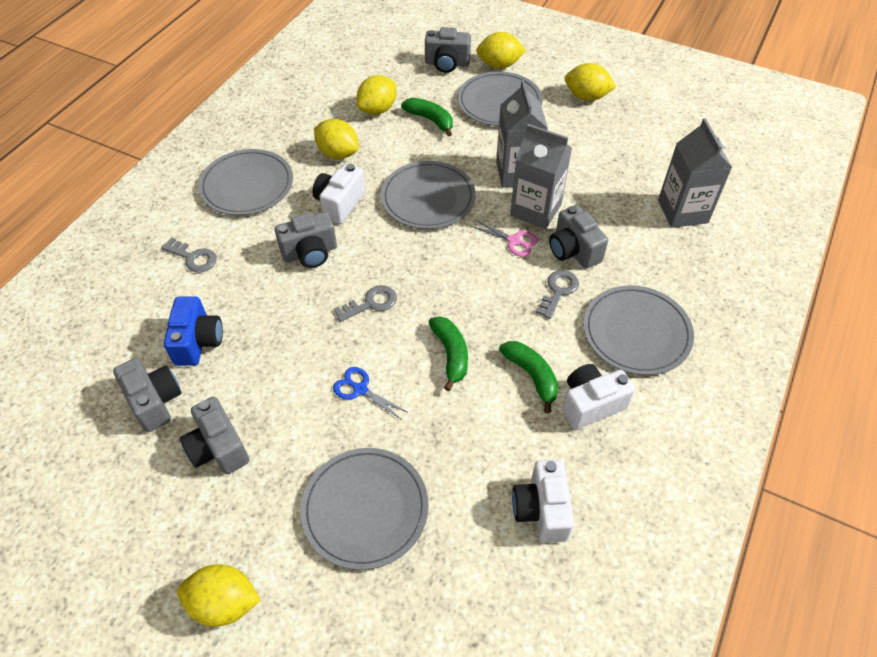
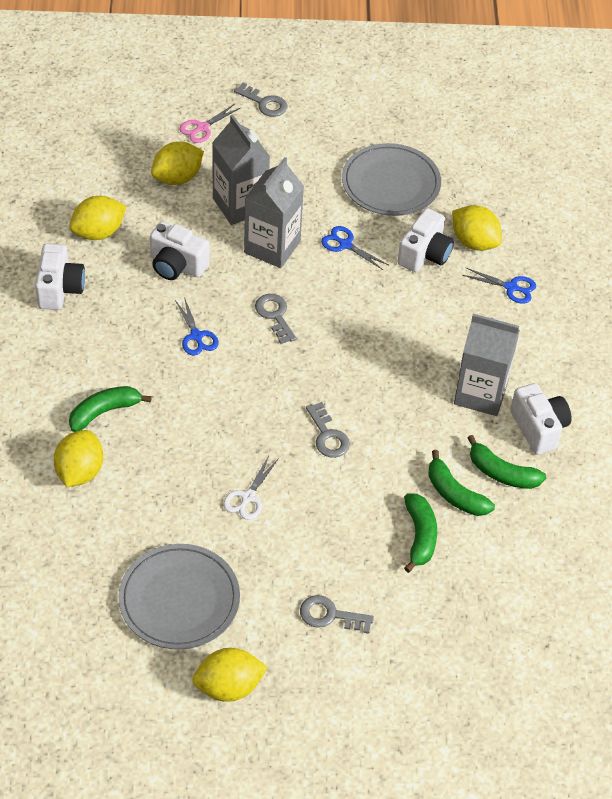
blue camera: [164,296,223,366] = 1 -> none = 0
blue scissors: [333,367,409,420] = 1 -> [175,297,219,355] [321,226,389,270] [462,267,536,303] = 3
green banana: [401,98,453,136] [429,316,468,391] [499,341,558,413] = 3 -> [69,386,152,432] [404,493,437,573] [428,450,495,516] [467,435,546,489] = 4
grey camera: [113,358,182,432] [180,397,249,474] [275,212,337,268] [425,27,471,73] [549,205,608,269] = 5 -> none = 0
grey key: [161,237,217,273] [334,285,397,322] [535,270,579,319] = 3 -> [234,82,287,117] [255,294,297,344] [300,595,374,633] [306,402,350,458] = 4
grey plate: [198,149,293,215] [301,448,429,570] [381,161,476,229] [458,71,543,126] [583,285,694,375] = 5 -> [118,544,240,650] [342,143,441,216] = 2
white camera: [312,163,365,224] [512,460,574,543] [562,364,635,430] = 3 -> [35,243,85,310] [150,221,210,280] [398,208,454,272] [510,383,571,455] = 4
white scissors: none = 0 -> [223,456,279,520] = 1

